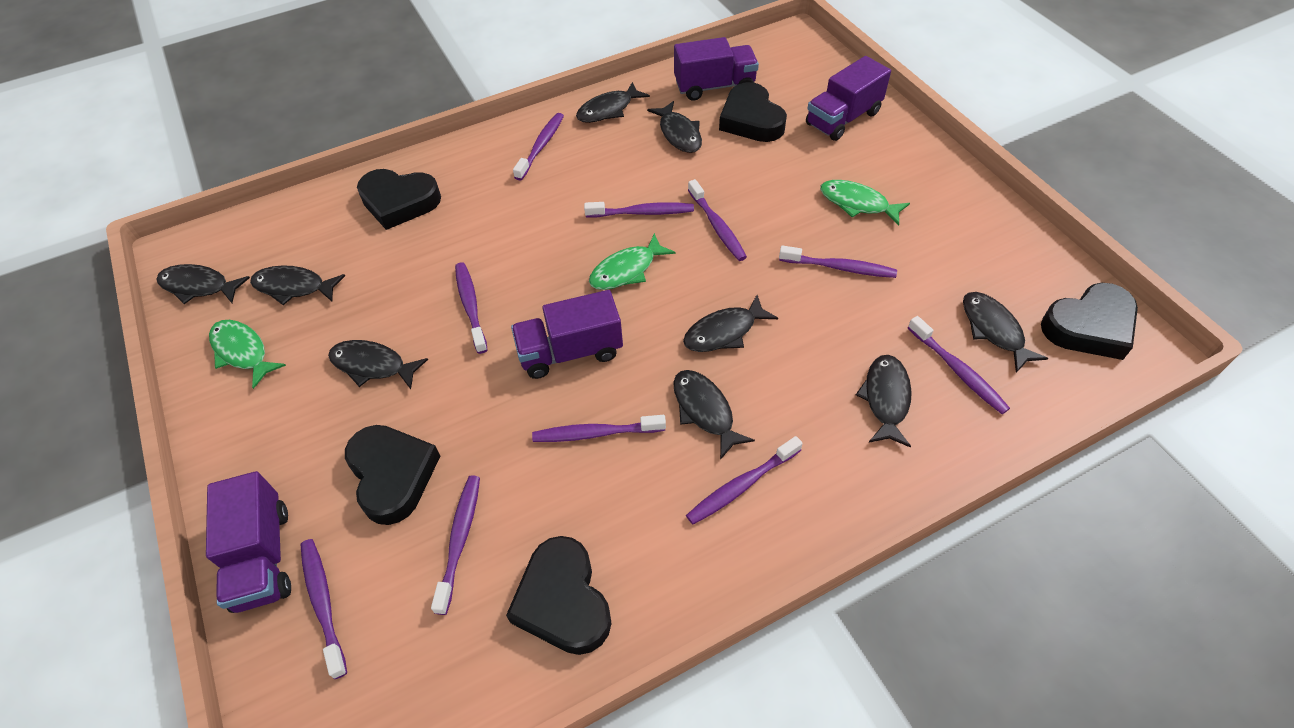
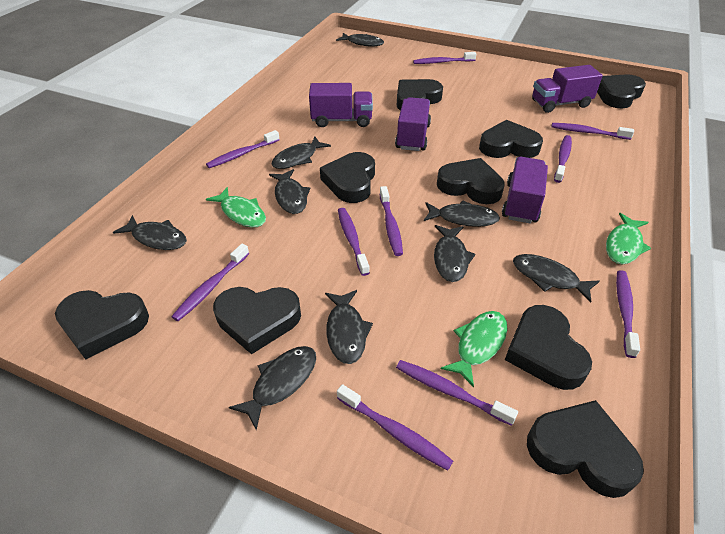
black heart: [345,425,440,525] [357,169,441,230] [506,536,612,655] [719,82,787,142] [1041,283,1138,360] = 5 -> [55,290,149,360] [213,287,301,354] [320,152,375,203] [397,79,443,111] [437,158,505,204] [479,120,543,158] [505,305,592,390] [527,400,644,498] [597,74,646,109] = 9

